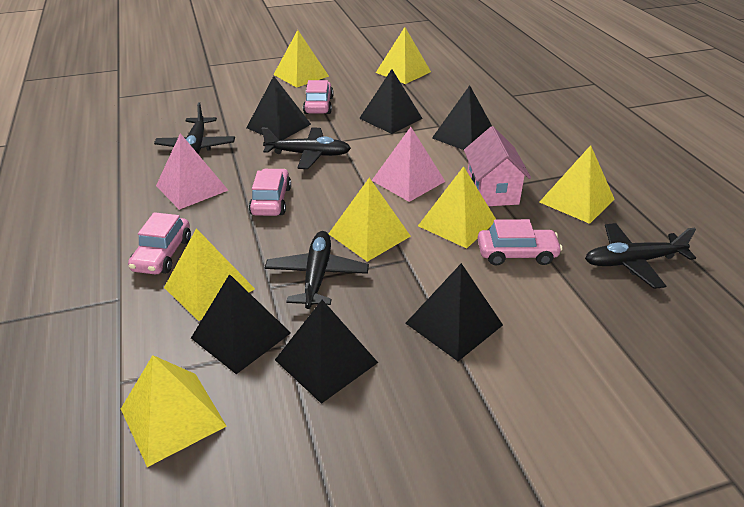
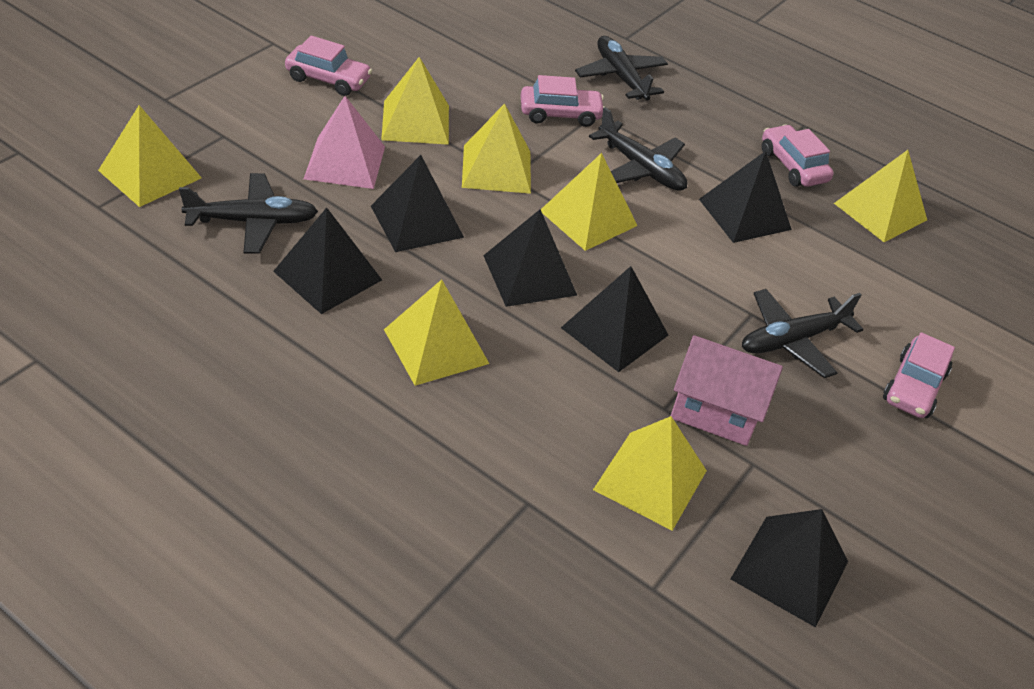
pink pyramid: [156,133,228,210] [372,127,446,202] = 2 -> [304,96,385,189] = 1

